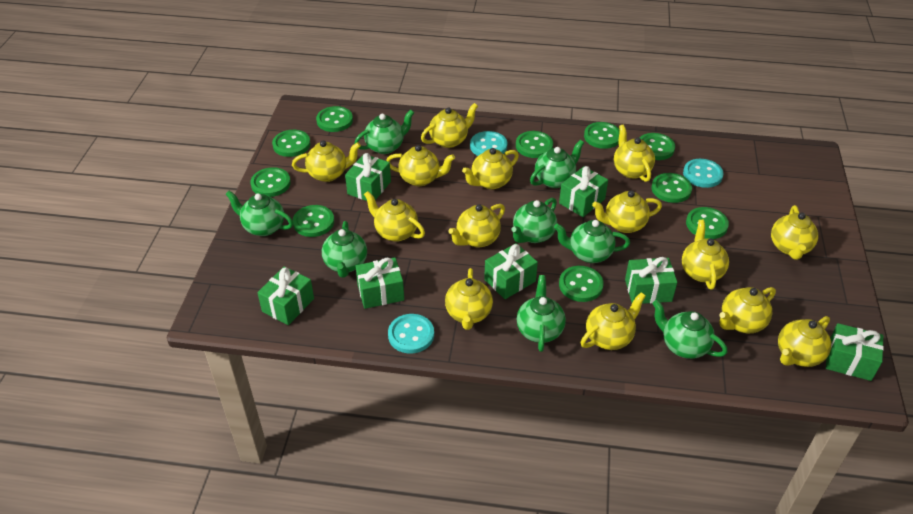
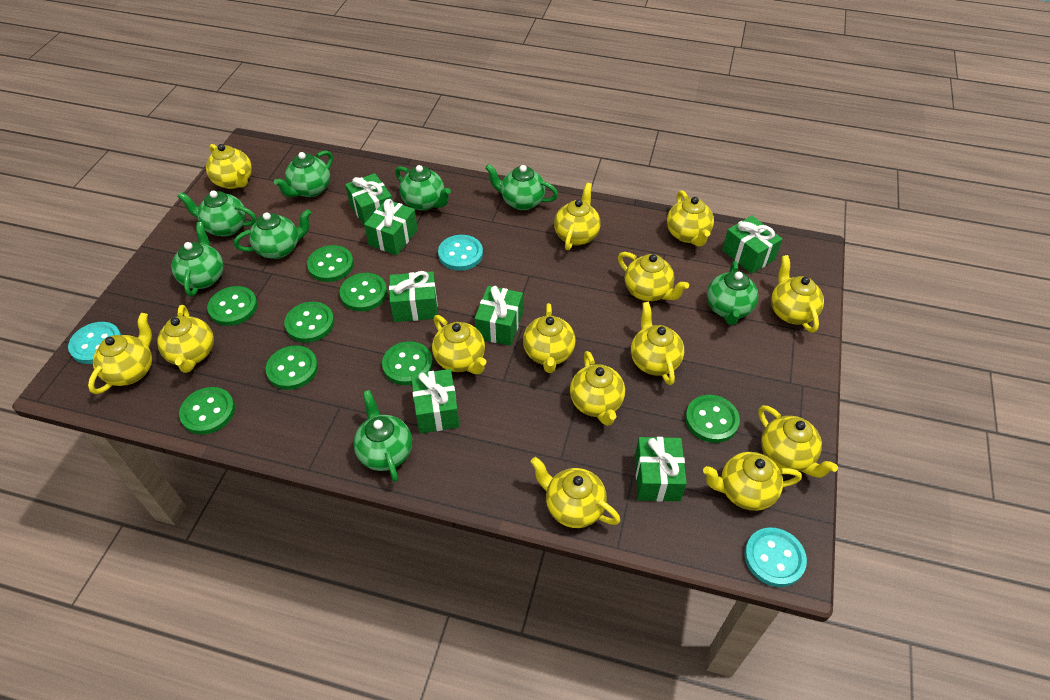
green button: [250,167,291,197] [272,130,311,157] [293,205,334,237] [316,106,353,132] [516,131,553,158] [559,266,604,302] [584,122,620,149] [640,133,675,160] [651,173,692,203] [686,207,729,239] = 10 -> [179,387,235,435] [207,286,258,326] [266,346,318,390] [284,302,334,342] [307,245,354,282] [340,273,387,311] [382,341,433,385] [685,395,740,443] = 8

